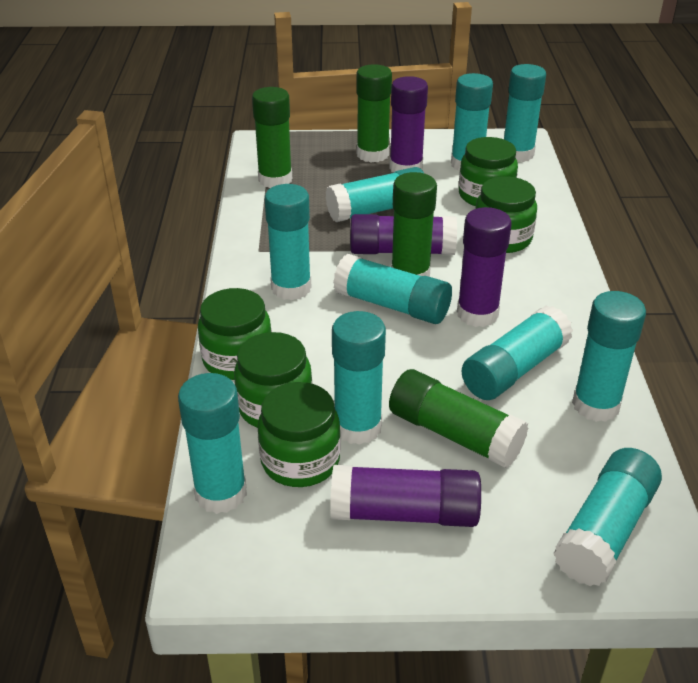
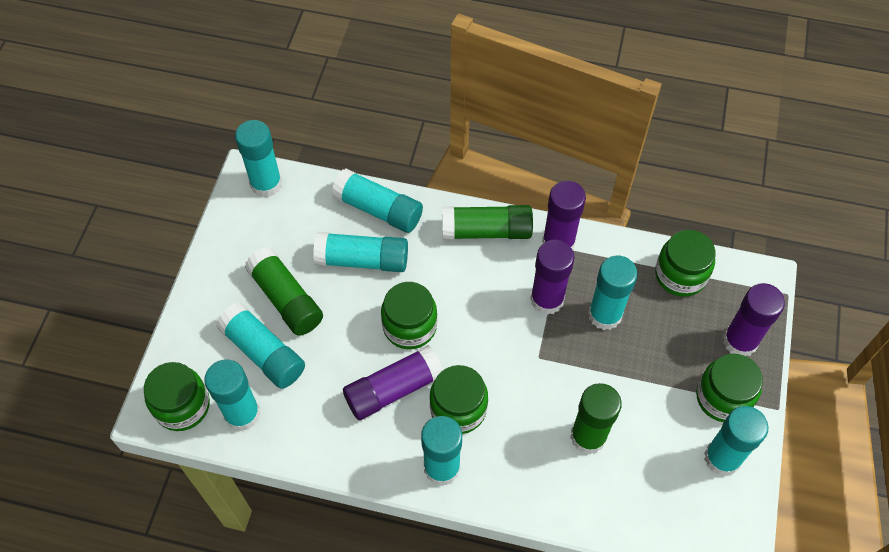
green glue stick: [252,87,292,188] [356,64,392,163] [389,369,528,468] [391,172,437,277] = 4 -> [245,247,323,336] [442,205,533,240] [570,383,622,454] = 3
turquoise glue stick: [178,373,247,514] [265,184,311,300] [326,167,424,222] [332,311,386,445] [333,254,452,324] [451,73,493,172] [461,306,573,400] [504,64,546,162] [553,448,662,586] [572,291,646,422] = 10 -> [204,360,261,431] [216,302,305,389] [235,120,282,197] [313,232,408,272] [331,168,423,233] [421,416,462,486] [588,256,638,330] [704,406,768,476] = 8

